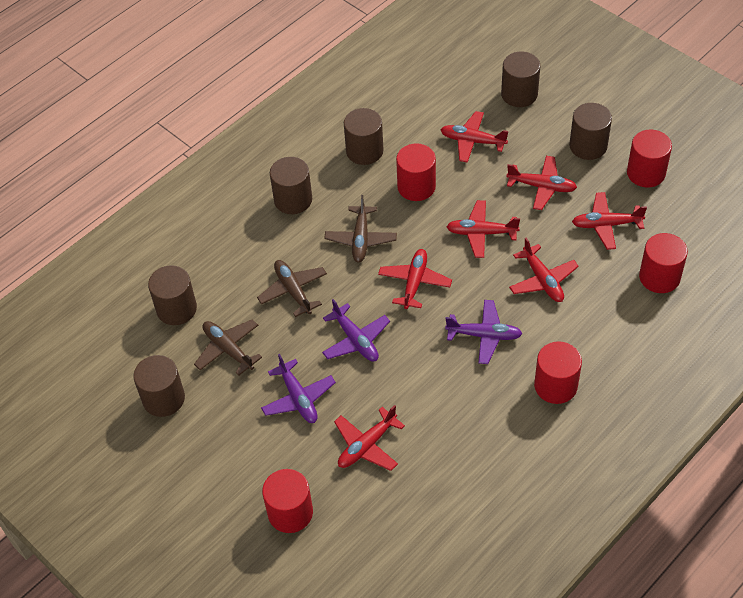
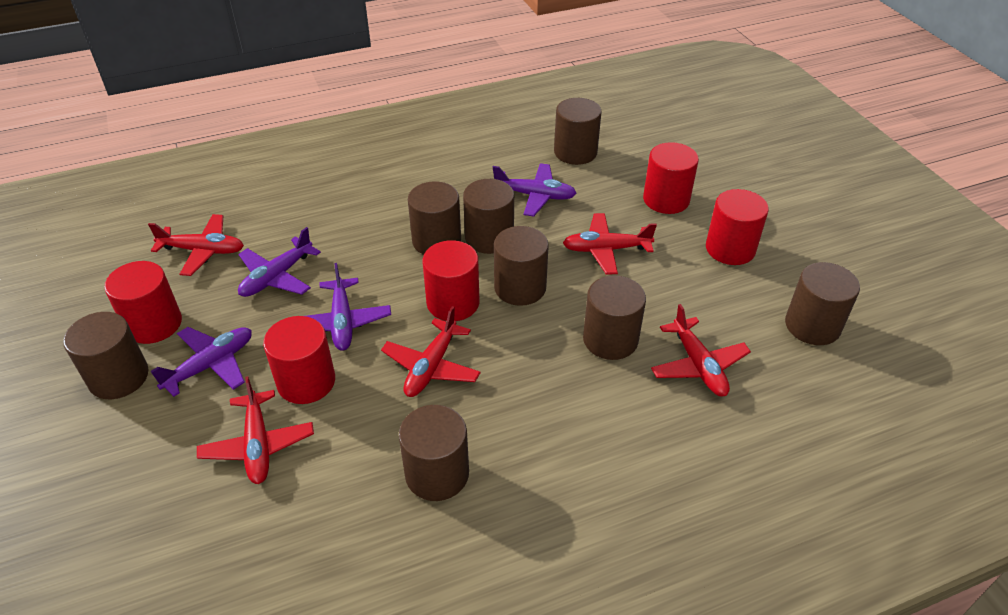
brown cylinder: [133,355,185,417] [148,265,197,325] [270,157,312,214] [344,108,384,165] [501,52,540,107] [569,103,612,160] = 6 -> [63,312,148,399] [399,405,469,501] [408,181,461,255] [463,179,514,254] [494,226,549,306] [554,98,602,165] [583,275,646,360] [785,262,860,345] = 8
brown plane: [194,319,262,375] [257,260,327,317] [324,195,397,263] = 3 -> none = 0
purple plane: [261,354,336,423] [322,299,390,362] [445,300,522,364] = 3 -> [150,327,252,397] [238,227,321,297] [306,263,391,351] [493,163,577,217] = 4
red plane: [334,405,405,471] [378,249,452,309] [441,111,509,163] [447,200,520,258] [506,156,577,210] [509,238,579,302] [572,192,647,250] = 7 -> [148,214,244,276] [197,376,314,484] [381,306,481,397] [563,213,657,275] [651,304,751,397] = 5

